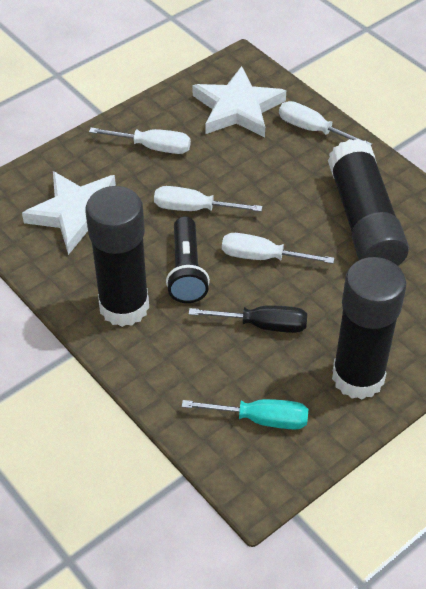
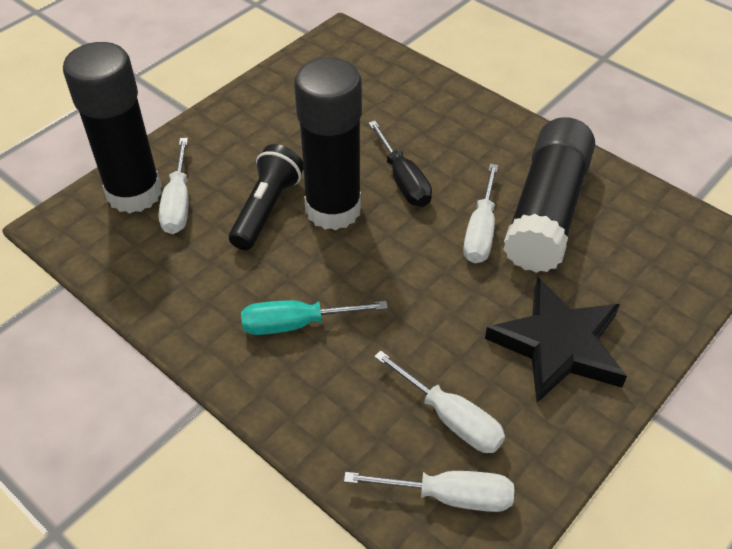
black star: none = 0 -> [485,277,627,403] = 1
white star: [22,171,116,255] [192,66,286,138] = 2 -> none = 0

